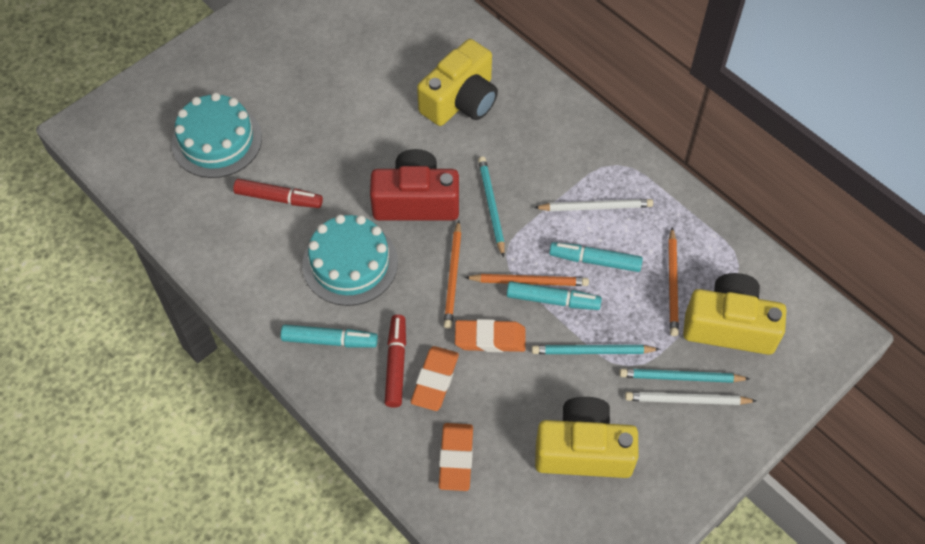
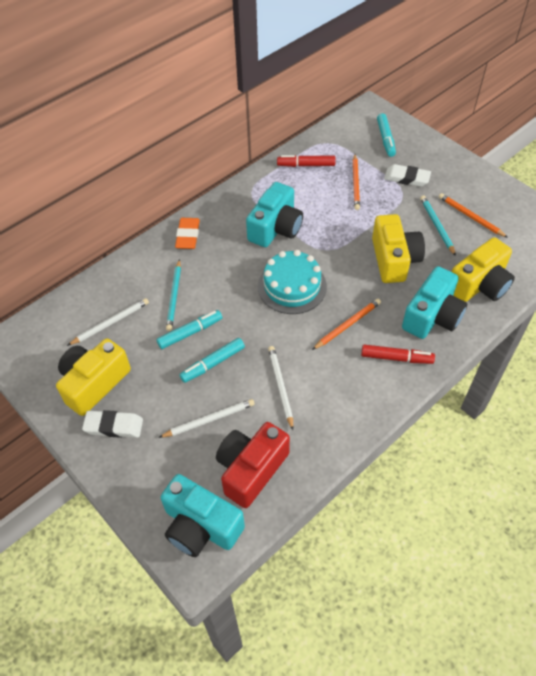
orange eraser: [411,346,459,411] [439,423,473,491] [455,319,526,352] = 3 -> [175,218,200,249] = 1
turquoise cake: [172,93,262,178] [302,214,398,306] = 2 -> [258,250,327,314] = 1
turquoise camera: none = 0 -> [161,474,245,557] [246,182,303,247] [402,266,467,339] = 3
turquoise pencil: [478,157,505,258] [532,345,660,354] [619,369,750,383] = 3 -> [166,259,181,331] [420,195,456,256] = 2
white eraser: none = 0 -> [82,410,143,438] [384,164,431,187] = 2
white pencil: [534,199,653,211] [625,392,756,405] = 2 -> [67,298,149,346] [159,399,255,438] [268,346,293,430] = 3

